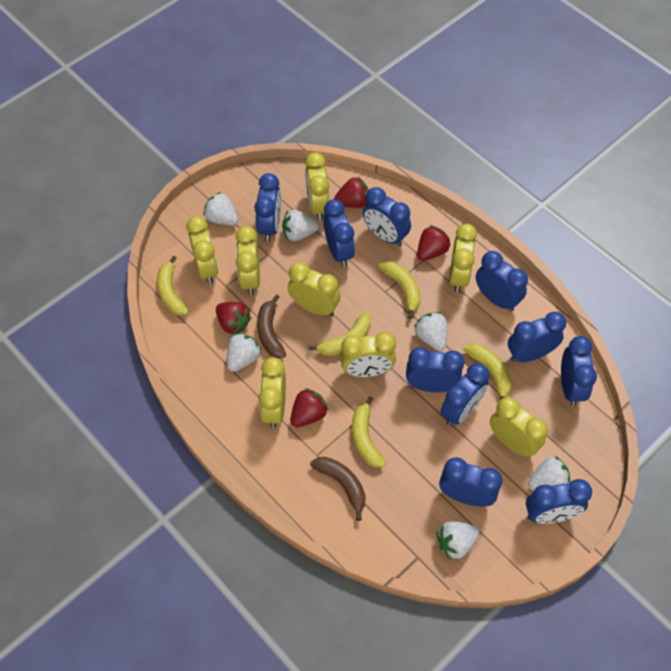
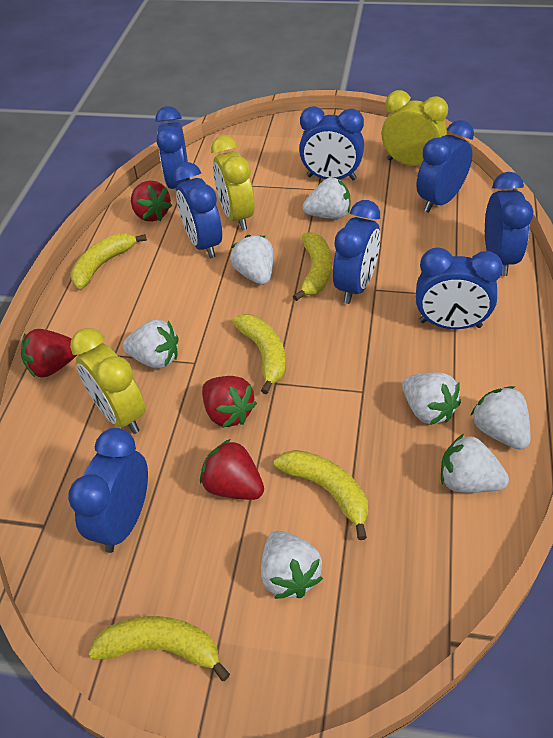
blue clock: [254,173,281,242] [323,199,355,267] [363,187,411,246] [406,347,464,392] [439,457,502,507] [441,363,489,426] [476,251,528,311] [508,312,566,362] [526,479,592,524] [561,336,597,406] = 10 -> [68,428,148,553] [155,106,190,190] [174,162,222,259] [299,106,364,180] [333,200,380,304] [416,120,474,213] [416,247,503,329] [485,172,533,276] = 8
brown banana: [257,294,286,358] [310,457,366,521] = 2 -> none = 0
white strawberry: [203,192,238,225] [227,333,262,372] [282,210,319,241] [414,312,447,351] [437,521,480,560] [528,456,571,491] = 6 -> [123,320,179,369] [230,235,273,285] [261,531,323,599] [303,177,350,219] [402,372,461,425] [441,434,509,493] [470,386,531,450] = 7
yellow clock: [186,216,218,284] [235,226,260,295] [259,357,286,428] [288,262,341,316] [305,152,329,220] [340,332,396,377] [449,224,477,293] [490,397,548,457] = 8 -> [70,328,145,434] [211,135,255,230] [382,90,448,166] = 3

